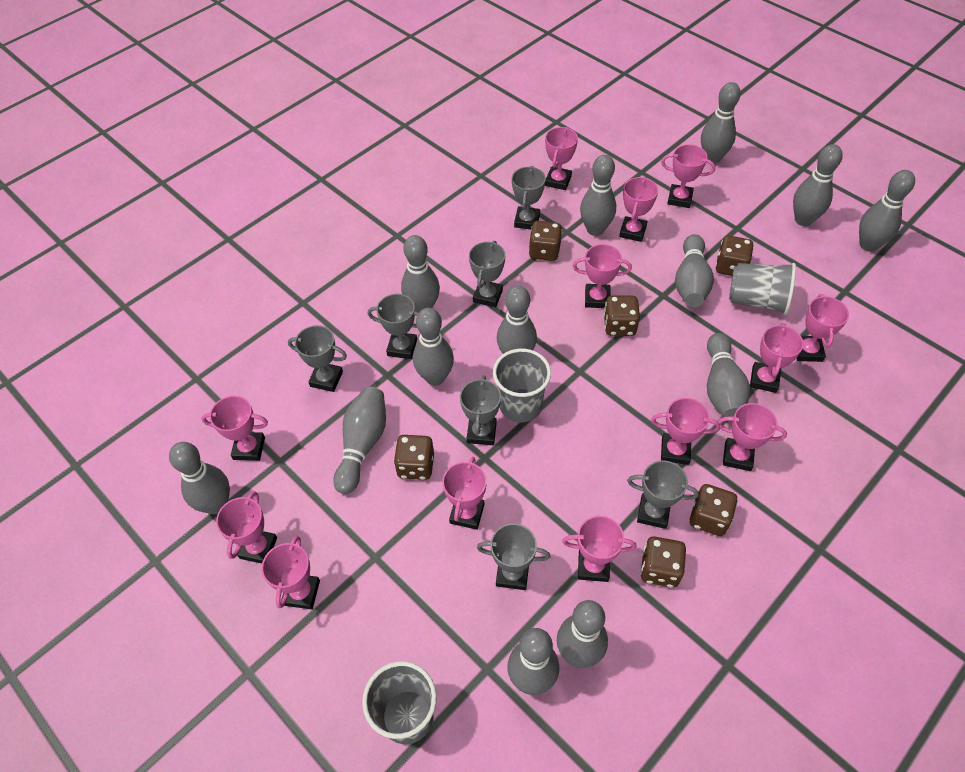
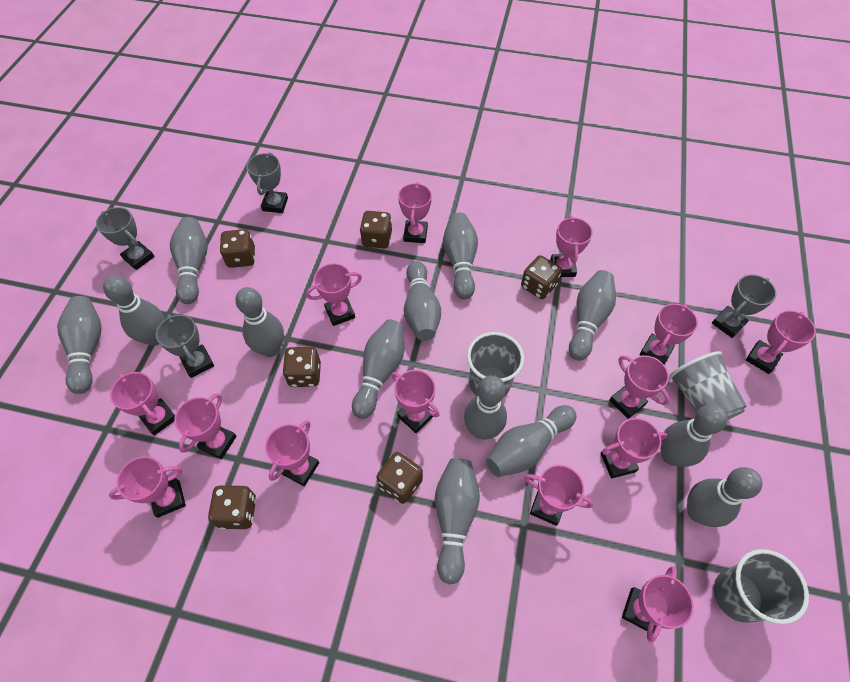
grey trophy: [288,325,347,392] [368,294,419,359] [460,375,501,445] [469,241,505,307] [477,523,550,590] [512,166,546,230] [627,460,699,529] = 7 -> [96,207,155,270] [156,314,214,378] [247,152,288,213] [712,274,777,338] = 4
pink trophy: [201,396,268,461] [216,491,277,564] [261,535,320,609] [442,457,487,530] [545,127,578,190] [562,516,637,582] [573,244,632,308] [619,177,658,242] [651,398,720,465] [661,144,715,208] [718,403,787,471] [750,323,804,393] [796,294,849,362] = 13 -> [109,456,186,518] [110,372,175,436] [174,393,237,459] [265,420,319,486] [306,263,362,326] [392,370,440,433] [398,182,432,243] [524,465,593,526] [550,216,593,277] [601,418,667,478] [609,355,670,419] [622,566,694,643] [639,303,698,364] [746,310,816,374] = 14

